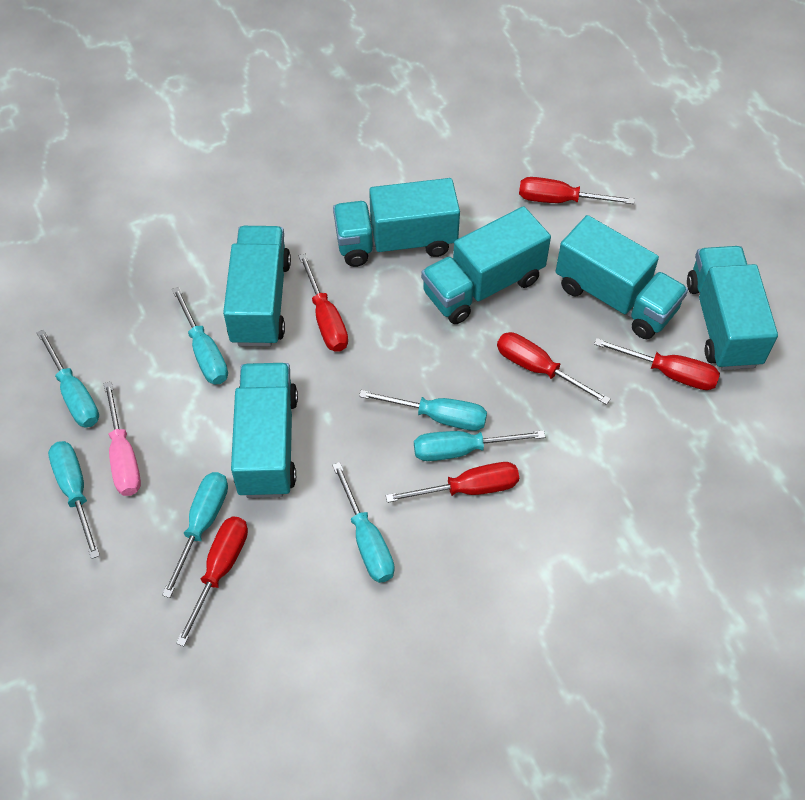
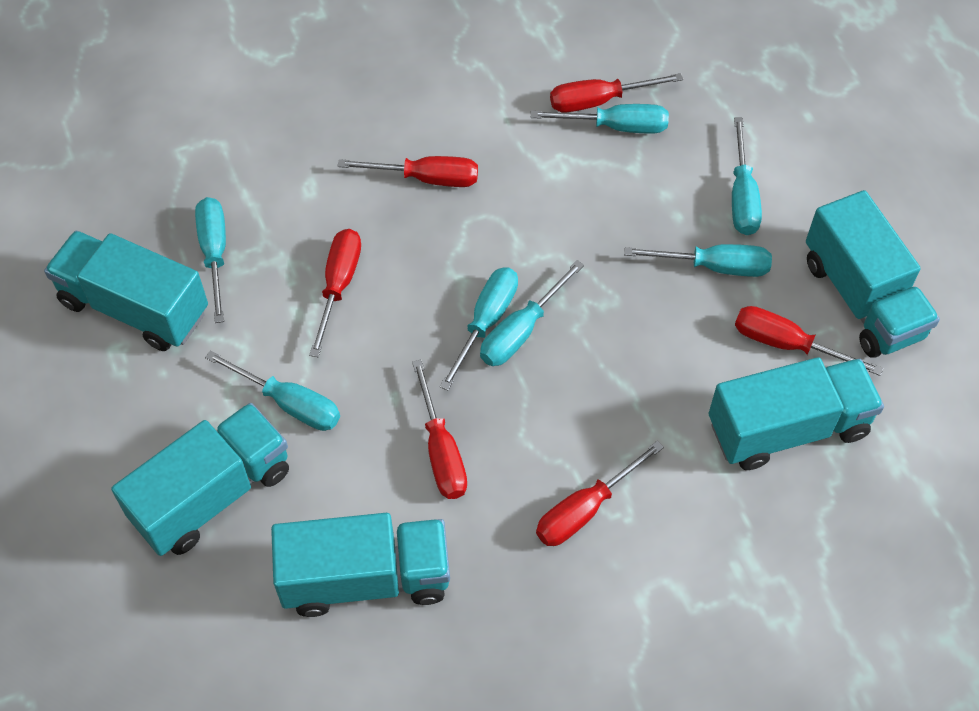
pink screwdriver: [104,382,141,496] = 1 -> none = 0
turquoise truck: [223,226,291,347] [231,363,298,498] [333,178,460,267] [421,206,551,324] [556,215,688,339] [687,246,778,370] = 6 -> [44,231,208,351] [111,403,289,556] [271,513,450,617] [709,357,884,470] [806,190,940,358] = 5

